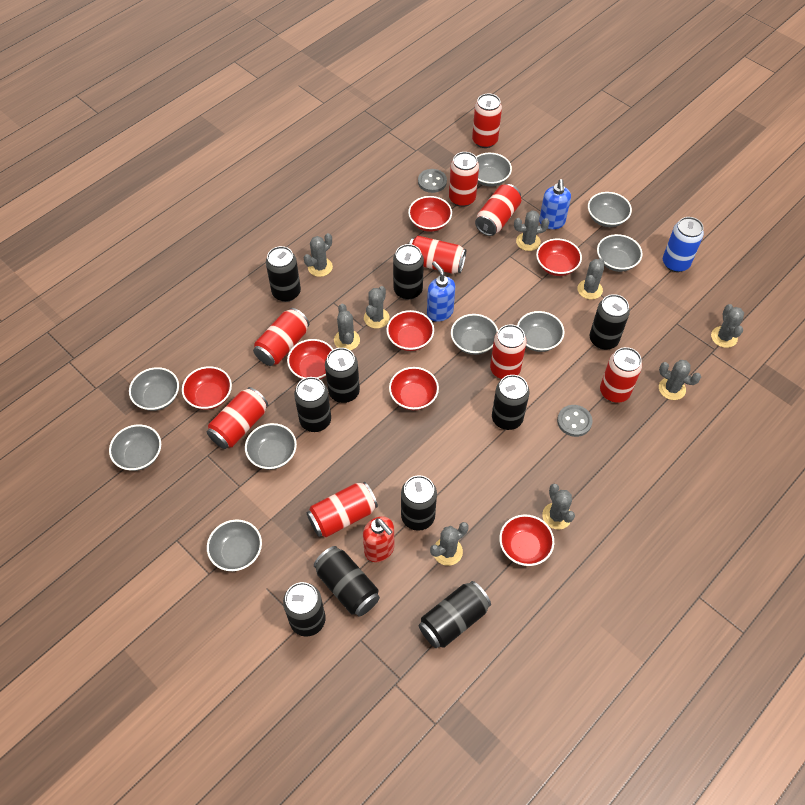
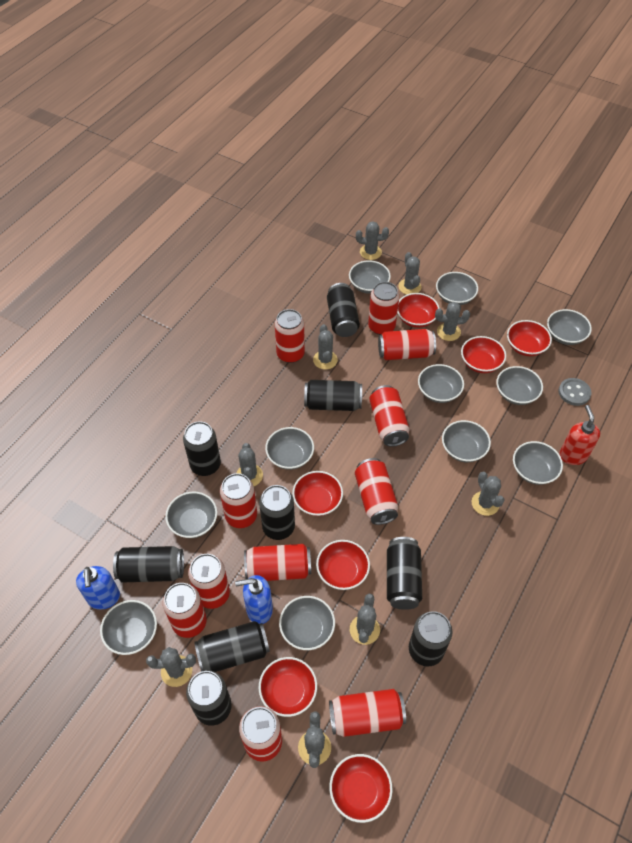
black can: [266,246,301,302] [283,582,326,637] [294,377,331,432] [314,546,380,617] [325,348,360,403] [393,244,424,300] [401,475,437,531] [419,581,491,648] [492,375,529,430] [589,294,630,350] = 10 -> [113,546,184,583] [183,421,221,476] [186,671,232,726] [194,621,270,672] [259,485,295,540] [304,380,362,411] [327,283,360,337] [387,537,422,610] [409,611,453,666] = 9
blue can: [663,217,704,272] = 1 -> none = 0
grey bowl: [109,424,161,471] [129,367,179,411] [207,520,262,571] [245,423,297,470] [451,314,498,355] [476,153,512,187] [517,311,565,352] [588,192,632,227] [597,234,643,272] = 9 -> [100,600,157,655] [165,492,217,538] [265,427,314,470] [279,596,335,650] [349,260,391,294] [418,364,464,403] [436,272,478,305] [442,420,491,462] [496,366,543,405] [513,441,563,485] [547,309,592,345] = 11
grey button: [418,169,447,193] [557,405,593,437] = 2 -> [558,378,591,406] = 1
red can: [207,387,268,449] [253,308,309,366] [307,482,378,537] [409,236,466,274] [449,152,479,207] [472,94,502,148] [475,184,521,236] [490,324,527,379] [600,347,642,403] = 9 -> [163,583,207,638] [188,554,230,609] [220,473,257,528] [239,706,282,762] [244,544,311,581] [275,309,305,363] [329,689,406,737] [355,458,398,525] [368,282,399,335] [369,385,410,447] [378,329,436,360] = 11

